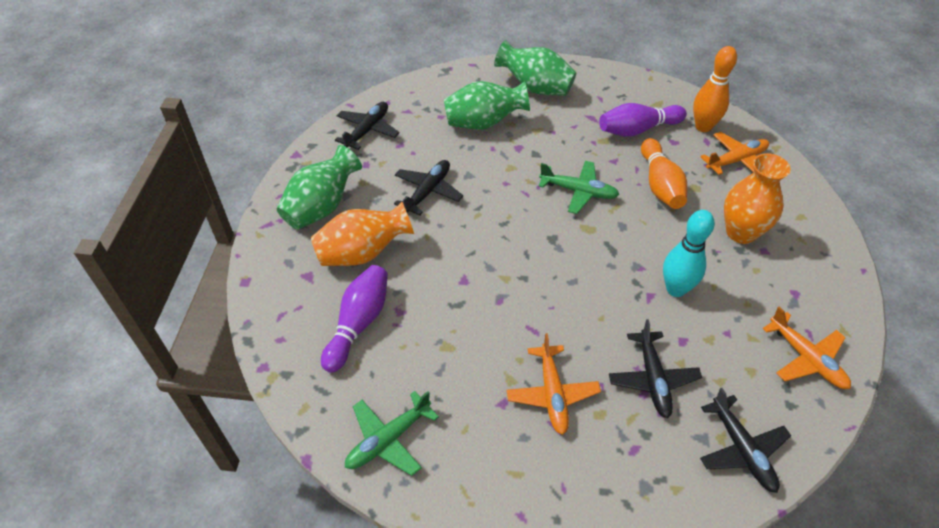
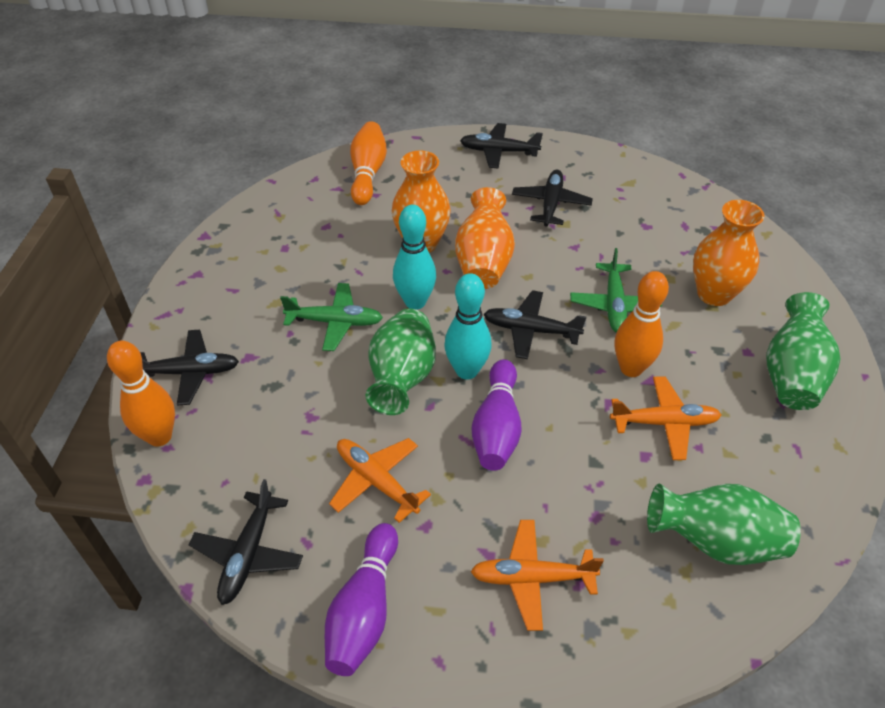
black plane: [335,102,399,150] [394,160,463,215] [609,319,702,418] [700,388,791,493] = 4 -> [140,330,239,406] [189,479,303,605] [460,123,543,169] [483,290,586,359] [512,169,593,227] = 5
orange bowling pin: [641,138,687,209] [693,46,737,132] = 2 -> [107,340,175,447] [350,121,387,205] [615,271,669,377] = 3
orange vase: [311,202,414,266] [724,153,791,244] = 2 -> [392,150,451,253] [455,187,515,289] [693,200,764,306] = 3
turquoise bowling pin: [663,210,715,297] = 1 -> [393,205,436,310] [444,273,492,380] = 2

